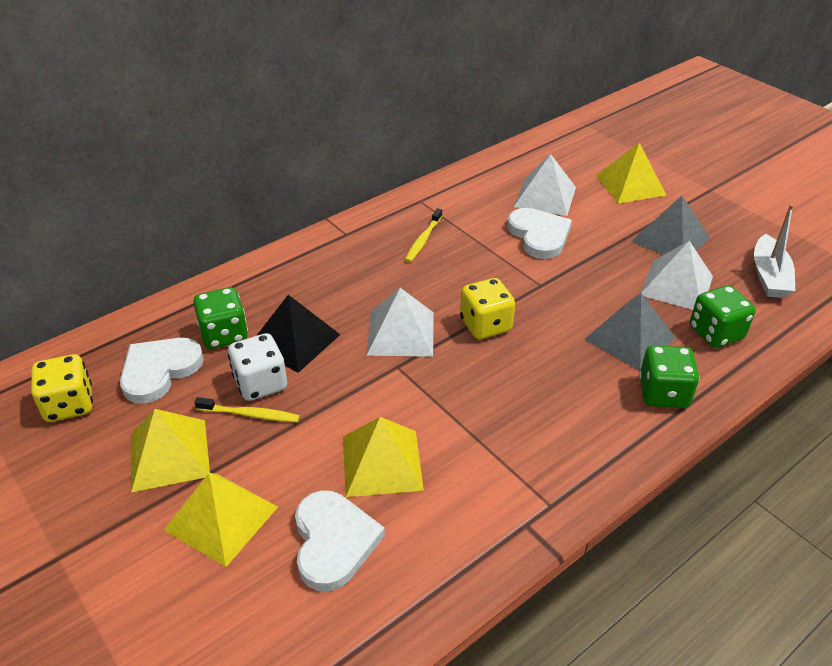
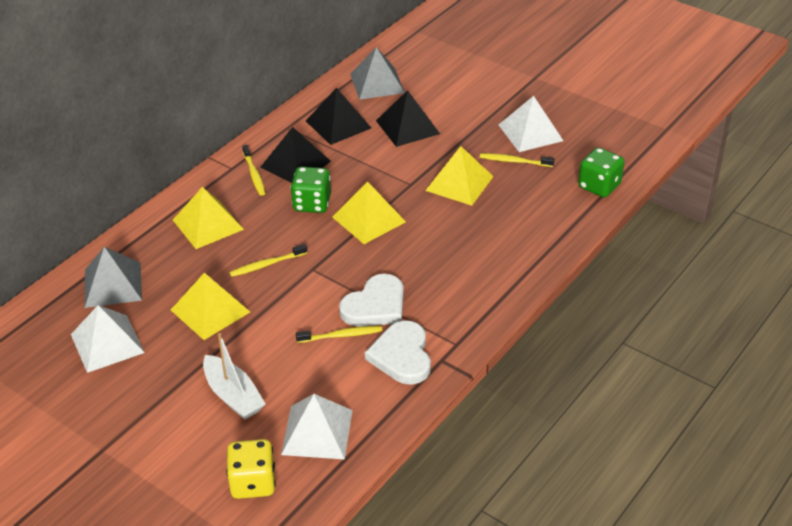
black pyramid: [256,295,340,373] = 1 -> [261,127,331,183] [306,88,371,145] [376,90,440,147] = 3
green dice: [193,287,248,349] [639,345,700,408] [690,285,756,348] = 3 -> [290,167,331,213] [578,147,624,197] = 2
white dice: [228,333,287,401] = 1 -> none = 0
white heart: [120,338,204,404] [295,490,385,591] [507,208,572,259] = 3 -> [339,274,404,326] [365,321,431,385] = 2
yellow dice: [31,354,93,422] [460,278,515,339] = 2 -> [226,439,276,499] = 1
yellow toothbrush: [194,397,300,422] [405,208,442,262] = 2 -> [229,244,307,277] [242,145,266,196] [296,326,382,343] [480,153,554,167] = 4

